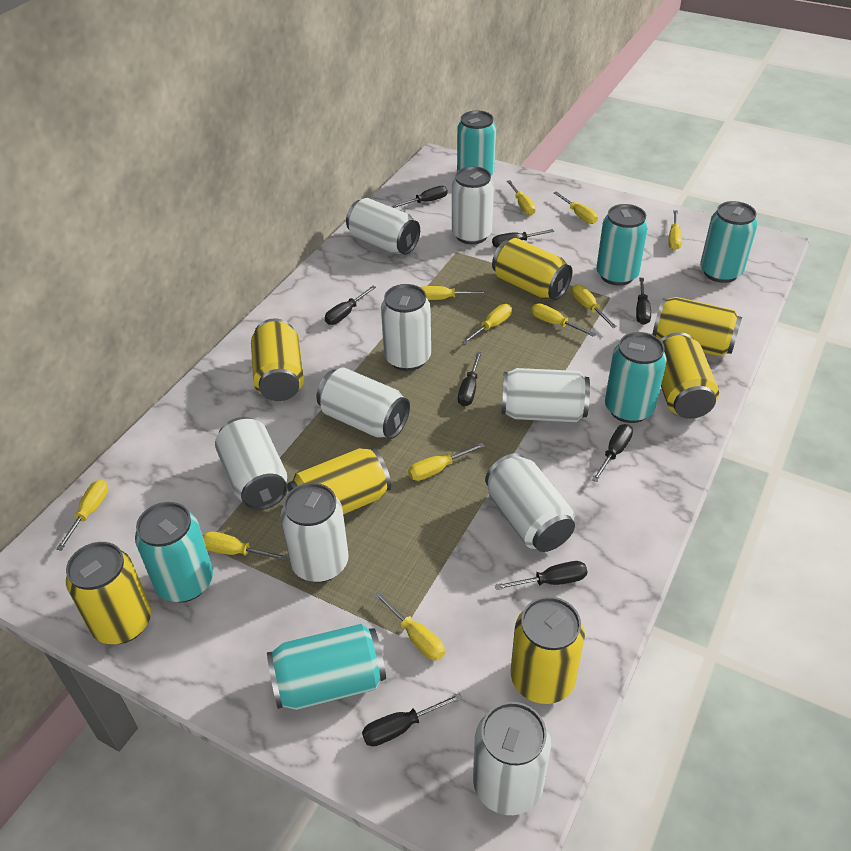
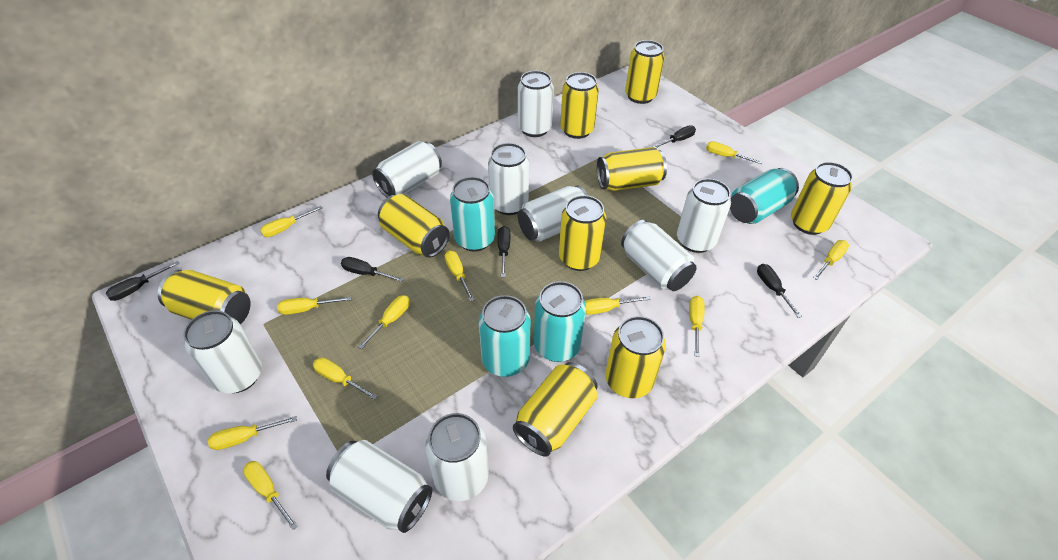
black screwdriver: [325,286,376,325] [362,693,462,746] [392,186,448,208] [458,352,482,406] [492,229,554,248] [495,561,588,590] [592,424,633,482] [636,278,651,325] = 8 -> [106,261,180,301] [341,257,404,282] [498,226,510,277] [653,125,696,148] [757,264,802,318] = 5
turquoise can: [135,502,213,602] [267,624,386,710] [457,111,496,175] [596,204,648,286] [605,332,667,423] [700,201,757,283] = 6 -> [450,177,495,252] [479,295,531,377] [534,281,586,362] [730,168,799,224] = 4
yellow can: [66,542,151,644] [251,318,304,401] [288,447,391,515] [492,238,573,301] [511,597,585,704] [653,297,742,357] [660,332,719,419] = 7 -> [158,270,251,324] [378,194,450,257] [513,362,598,456] [559,195,606,271] [560,72,599,139] [597,147,667,191] [605,316,666,398] [625,40,665,104] [791,162,853,235] = 9

